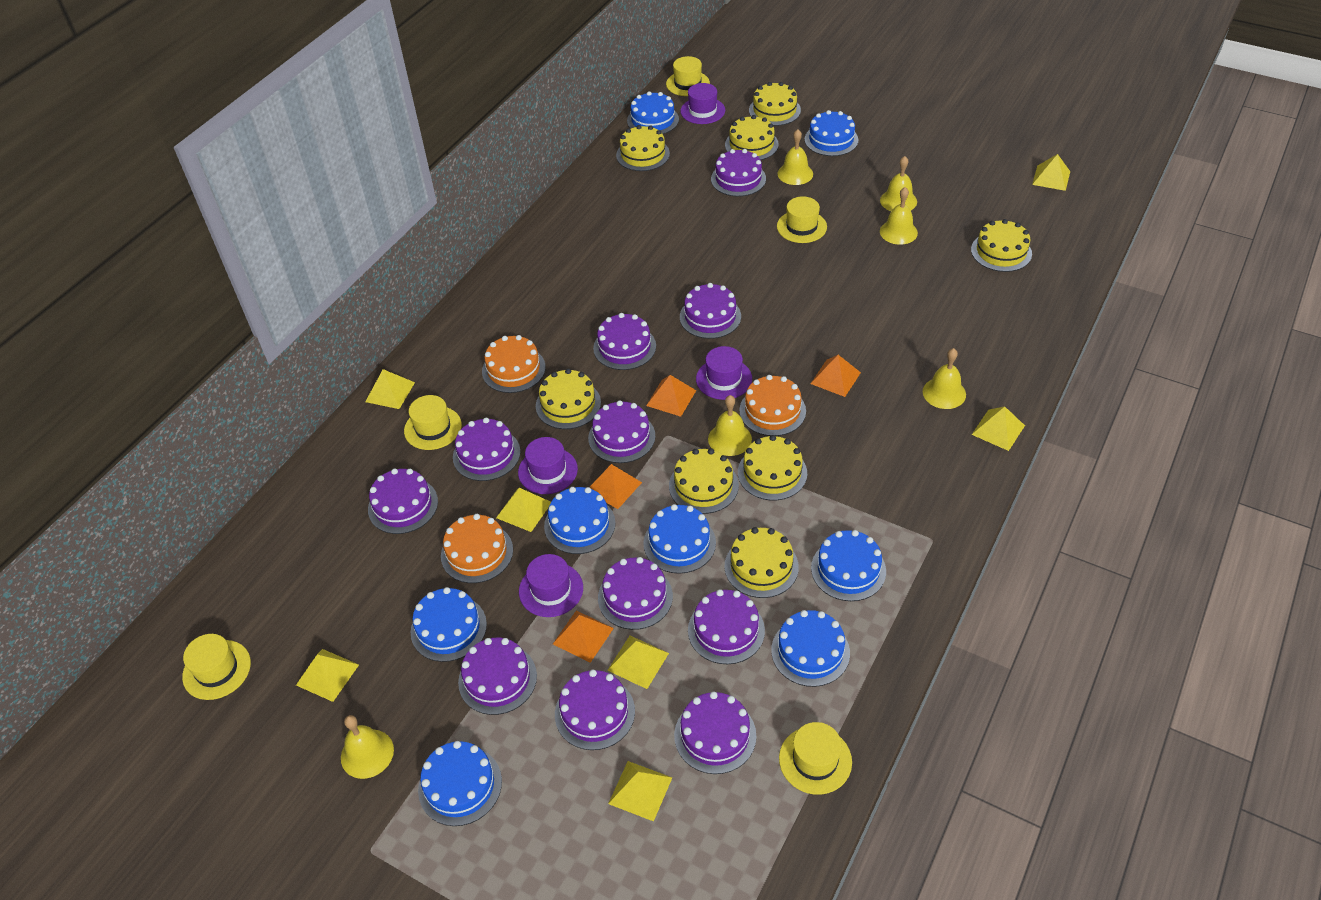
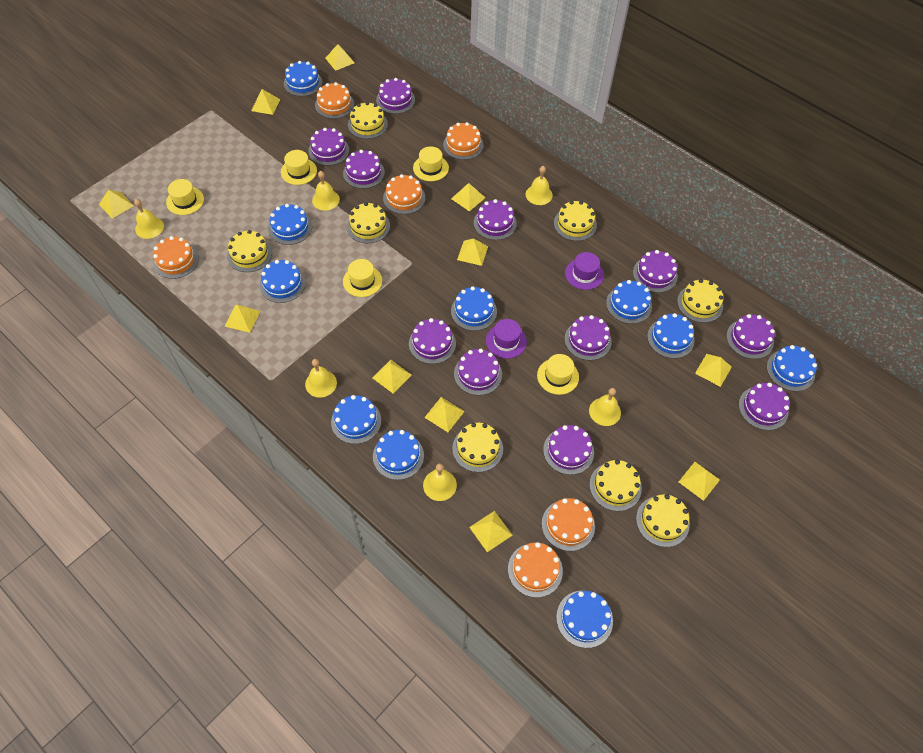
blue cake: [411,587,487,662] [418,741,502,826] [544,487,616,554] [627,91,679,134] [643,504,716,574] [771,610,850,687] [804,110,859,156] [811,530,886,601] = 8 -> [260,260,306,303] [268,204,312,245] [284,61,322,96] [331,395,381,444] [373,430,424,480] [451,286,497,331] [556,591,613,648] [606,280,652,324] [647,313,695,359] [767,345,817,391] = 10
orange cake: [441,514,513,583] [482,335,546,393] [739,375,806,436] = 3 -> [153,236,199,279] [315,82,354,119] [383,174,425,214] [443,122,484,160] [508,542,563,598] [542,498,595,551] = 6
orange pyramid: [553,611,614,663] [590,464,642,509] [646,375,696,417] [810,355,861,397] = 4 -> none = 0
purple hat: [518,437,578,494] [519,554,583,617] [680,83,725,124] [696,346,752,400] = 4 -> [486,319,527,359] [565,252,604,290] = 2
yellow pyramid: [296,649,359,702] [365,369,415,409] [496,488,551,532] [607,636,669,689] [608,761,672,822] [972,407,1025,451] [1032,154,1070,191] = 7 -> [99,190,134,219] [225,305,260,333] [251,89,280,115] [325,44,354,71] [373,360,411,394] [424,397,465,432] [451,183,485,211] [457,238,488,266] [469,511,513,552] [679,462,720,501] [695,354,732,387] = 11

